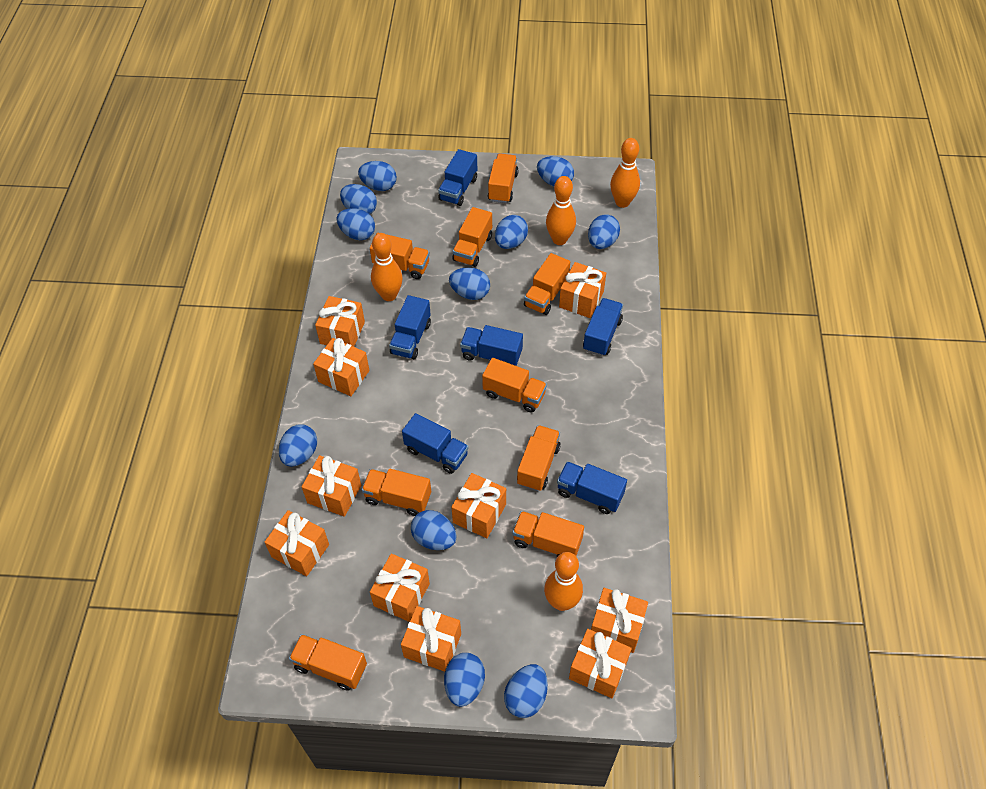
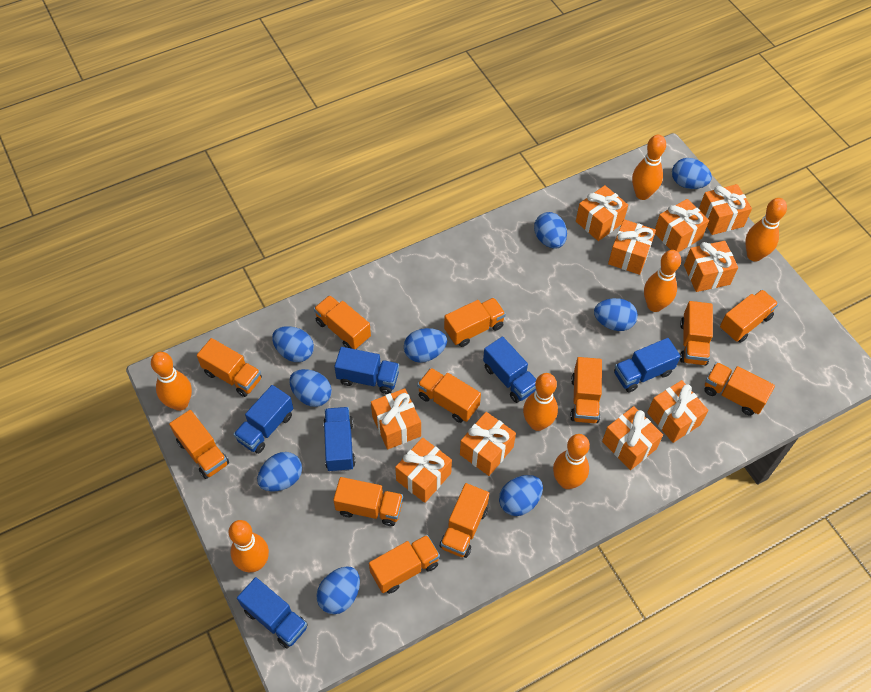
blue egg: [279,424,317,467] [337,208,375,240] [340,184,377,214] [358,161,397,191] [411,510,456,550] [444,653,485,707] [449,267,490,300] [495,215,528,249] [504,664,548,718] [537,156,574,187] [588,214,620,249] = 11 -> [257,452,302,492] [272,326,314,362] [289,369,332,407] [316,566,360,614] [404,328,447,363] [499,475,543,516] [534,212,567,248] [594,298,638,331] [672,158,712,189] = 9
orange bowling pin: [371,233,403,301] [544,552,583,611] [546,176,576,245] [610,138,640,208] = 4 -> [151,352,192,411] [229,520,269,572] [523,373,558,431] [553,434,590,489] [632,135,666,200] [644,250,681,312] [745,198,787,262] = 7
orange truck: [289,634,367,691] [362,469,431,516] [370,233,430,279] [453,207,492,267] [482,358,547,412] [488,154,519,203] [513,511,584,557] [517,425,561,491] [524,253,570,315] = 9 -> [169,410,229,479] [197,338,262,397] [314,295,371,350] [333,477,403,526] [369,535,440,594] [417,368,481,423] [440,483,489,558] [444,298,506,347] [570,357,602,423] [680,301,713,365] [704,362,775,416] [720,290,779,343] = 12

